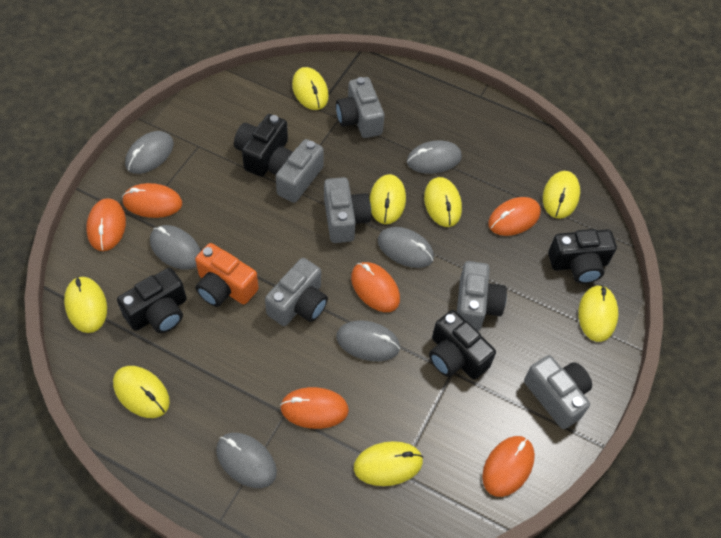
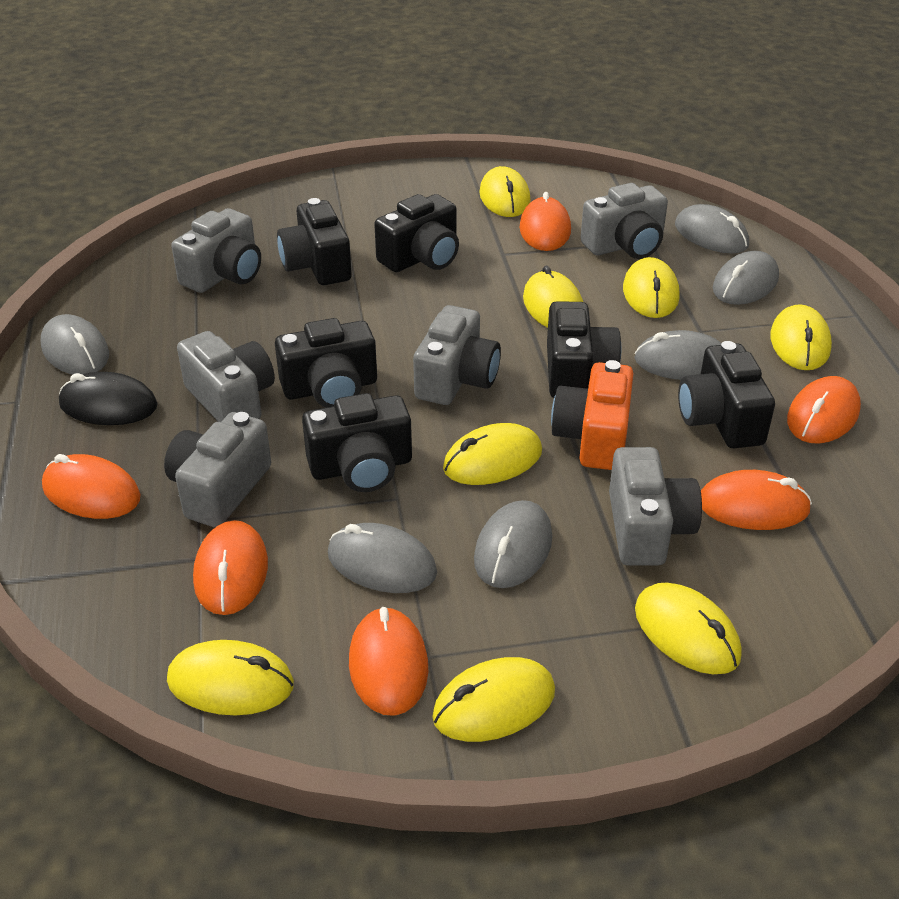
black camera: [117,268,187,333] [234,114,288,177] [429,310,496,380] [548,229,617,284] = 4 -> [275,318,377,408] [277,198,352,285] [302,393,412,492] [374,194,459,272] [547,301,621,398] [678,341,775,448] = 6
black mouse: none = 0 -> [59,372,158,425] = 1

